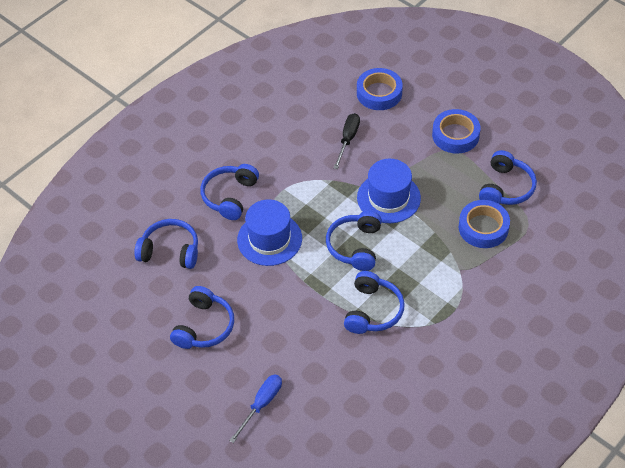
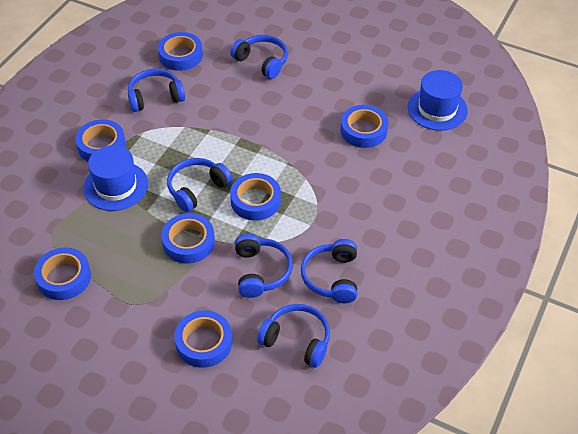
black screwdriver: [334,113,360,169] = 1 -> none = 0
blue screwdriver: [229,374,282,443] = 1 -> none = 0
blue tape: [357,68,403,110] [432,109,481,154] [459,200,510,248] = 3 -> [34,247,91,300] [75,119,126,161] [158,32,203,71] [161,213,215,264] [174,310,232,368] [230,173,281,221] [340,105,388,148] = 7

